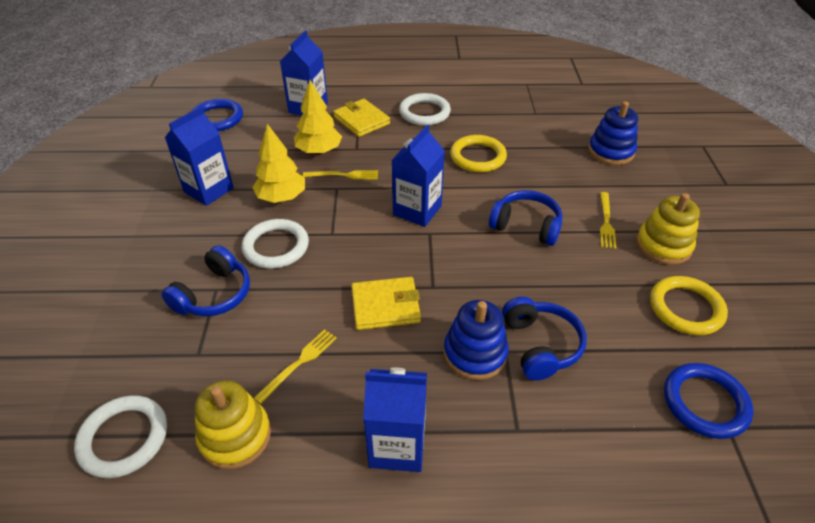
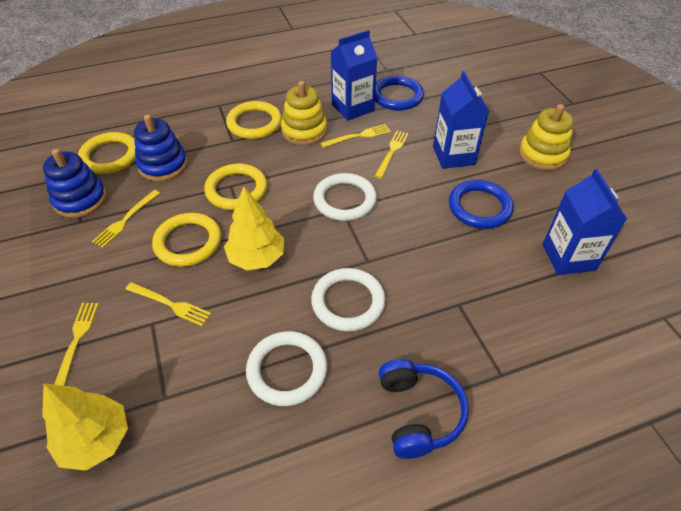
blue carton: [165,107,234,206] [280,30,328,116] [363,367,427,472] [391,125,445,227] = 4 -> [331,30,377,121] [433,71,489,169] [542,169,627,275] = 3
blue headphones: [162,245,250,317] [489,190,562,246] [502,297,587,380] = 3 -> [379,359,469,459] = 1
yellow fork: [254,329,337,404] [303,170,378,180] [600,192,616,249] = 3 -> [54,303,98,386] [92,190,160,248] [126,282,211,326] [320,124,391,148] [375,131,409,179] = 5
yellow ring: [450,135,507,172] [650,276,728,335] = 2 -> [78,132,136,174] [152,213,221,267] [204,164,267,210] [226,101,282,139] = 4
yellow wallet: [333,99,390,137] [351,277,421,330] = 2 -> none = 0

